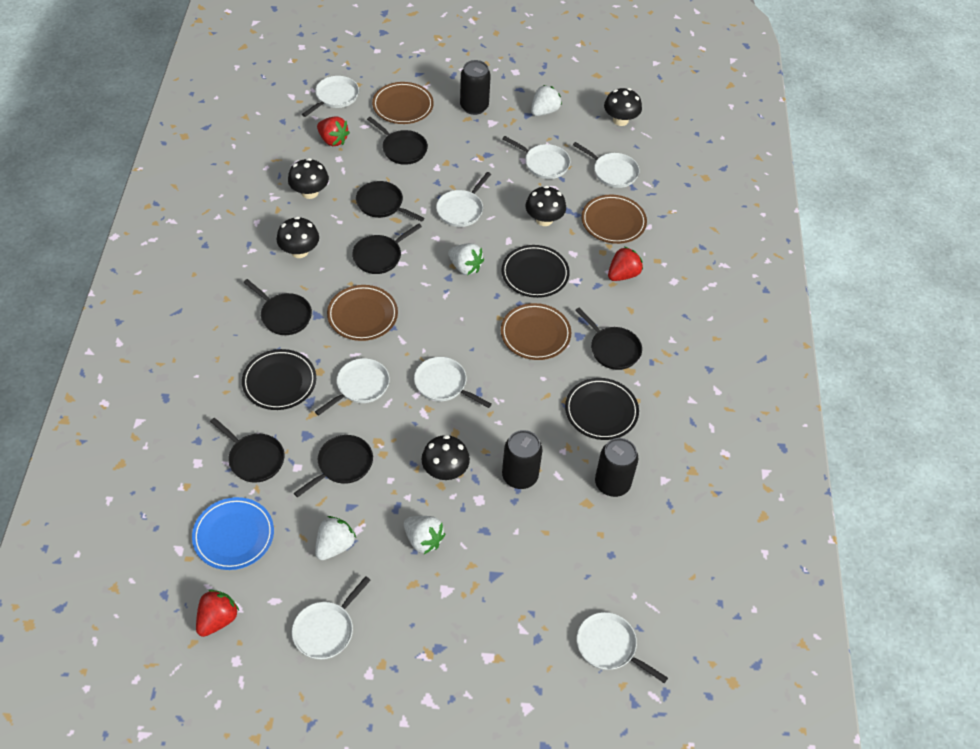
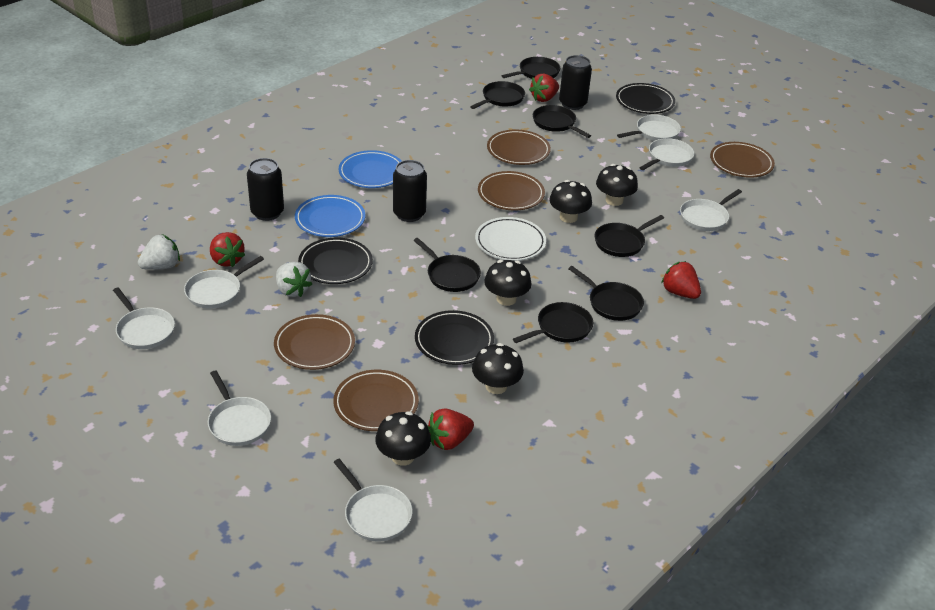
blue plate: [192,497,274,570] = 1 -> [295,195,365,237] [339,150,401,188] = 2
brown plate: [327,285,398,341] [372,82,434,124] [501,303,571,360] [581,195,647,244] = 4 -> [274,314,355,370] [333,370,419,431] [478,171,545,210] [487,130,551,165] [710,142,775,178] = 5
red strawberry: [196,589,239,637] [317,116,350,146] [608,247,643,281] = 3 -> [210,232,245,267] [427,408,474,450] [529,74,559,102] [661,261,701,299] = 4
white pan: [292,576,371,659] [302,76,359,117] [315,358,390,416] [414,357,492,408] [436,172,491,227] [502,136,571,179] [573,142,640,188] [577,612,668,683] = 8 -> [113,287,175,349] [184,256,264,309] [208,370,271,446] [334,459,413,541] [617,115,681,141] [639,138,694,170] [680,189,742,231] = 7
white plate: none = 0 -> [475,217,546,261] = 1
white strawberry: [315,516,356,560] [404,516,446,554] [448,243,484,275] [531,85,562,116] = 4 -> [138,234,180,270] [276,262,312,297] = 2

